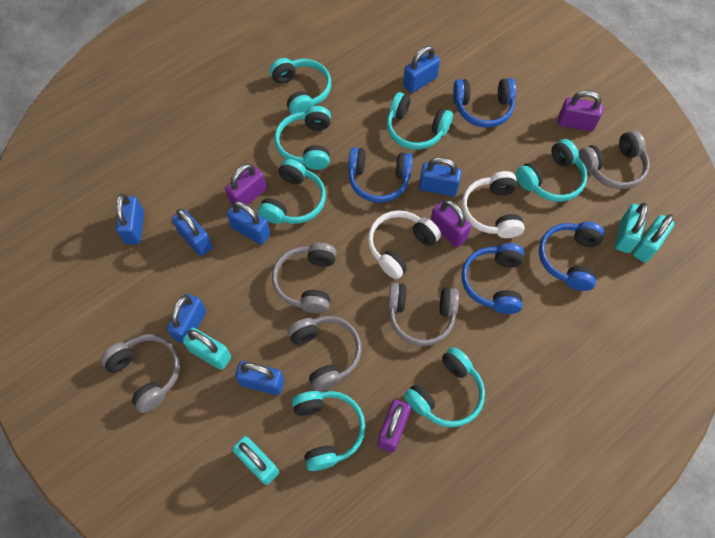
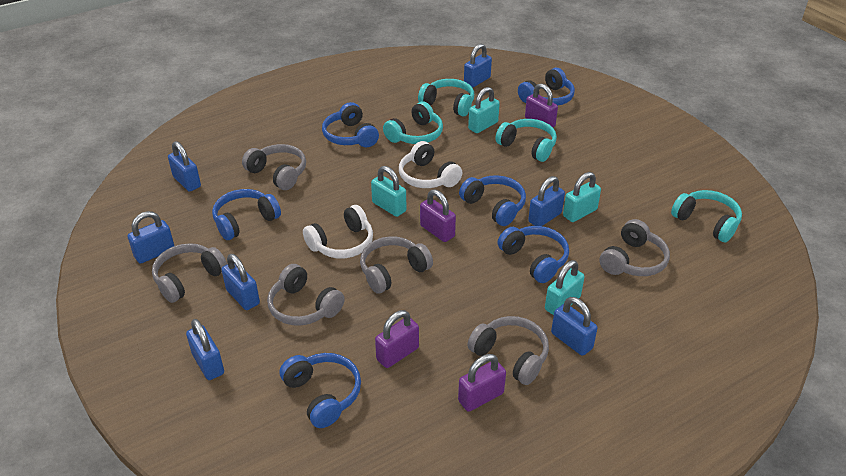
blue headphones: [348,148,413,203] [453,78,516,128] [461,243,524,314] [539,222,605,291] = 4 -> [212,189,281,240] [280,353,361,428] [322,102,379,148] [459,175,526,226] [498,226,569,283] [518,68,575,105] = 6
grey headphones: [100,334,180,413] [272,243,337,313] [288,316,362,392] [388,283,459,346] [579,130,650,189] = 5 -> [152,243,227,303] [242,144,306,190] [267,264,345,326] [360,236,433,294] [467,316,549,385] [599,219,670,276] = 6
turquoise headphones: [258,159,326,224] [270,58,331,114] [274,106,331,170] [292,391,366,471] [387,92,453,150] [404,347,485,427] [516,139,587,202] = 7 -> [383,102,443,144] [418,79,474,116] [495,119,557,162] [671,190,742,242] = 4

